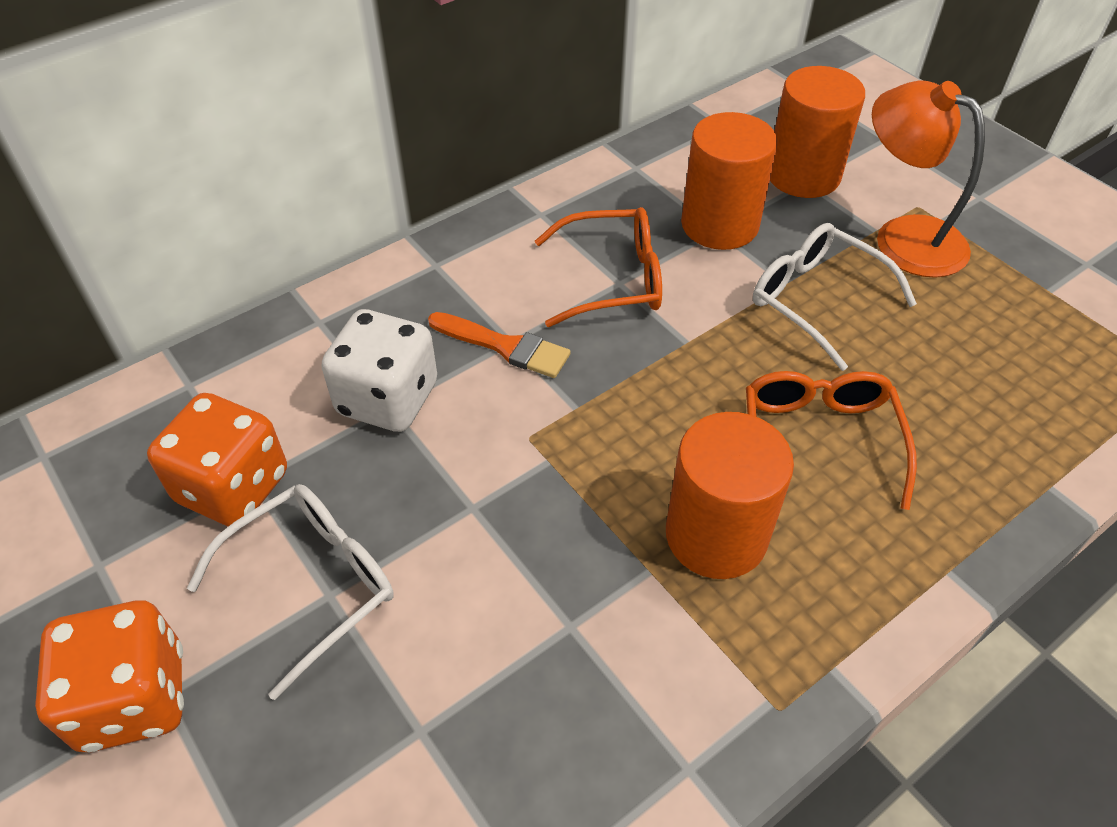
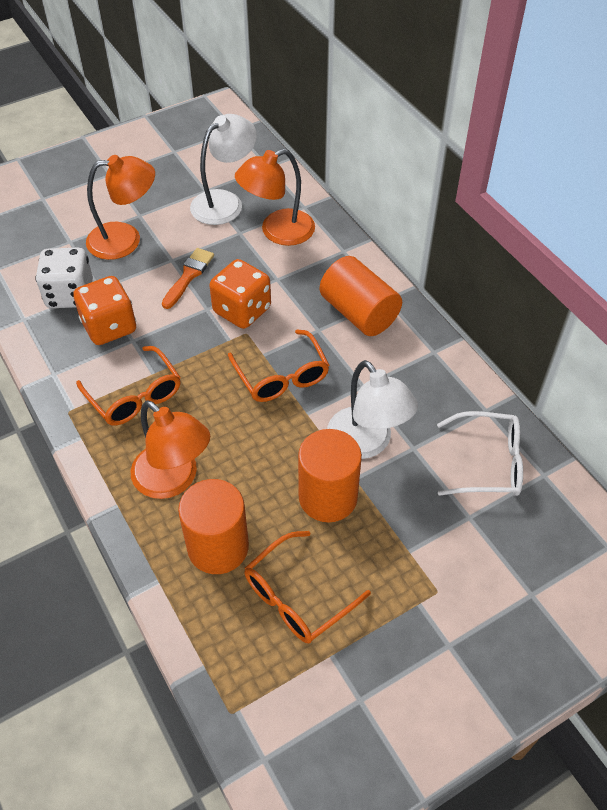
orange glasses: [535,207,662,327] [746,371,917,510] = 2 -> [76,346,181,425] [228,329,329,402] [244,531,371,643] = 3
orange lamp: [872,80,985,278] = 1 -> [86,155,155,260] [131,400,210,499] [235,149,315,246] = 3
white glasses: [187,484,394,700] [753,223,917,371] = 2 -> [437,411,523,496] = 1
white lamp: none = 0 -> [190,114,257,225] [327,360,418,459] = 2

